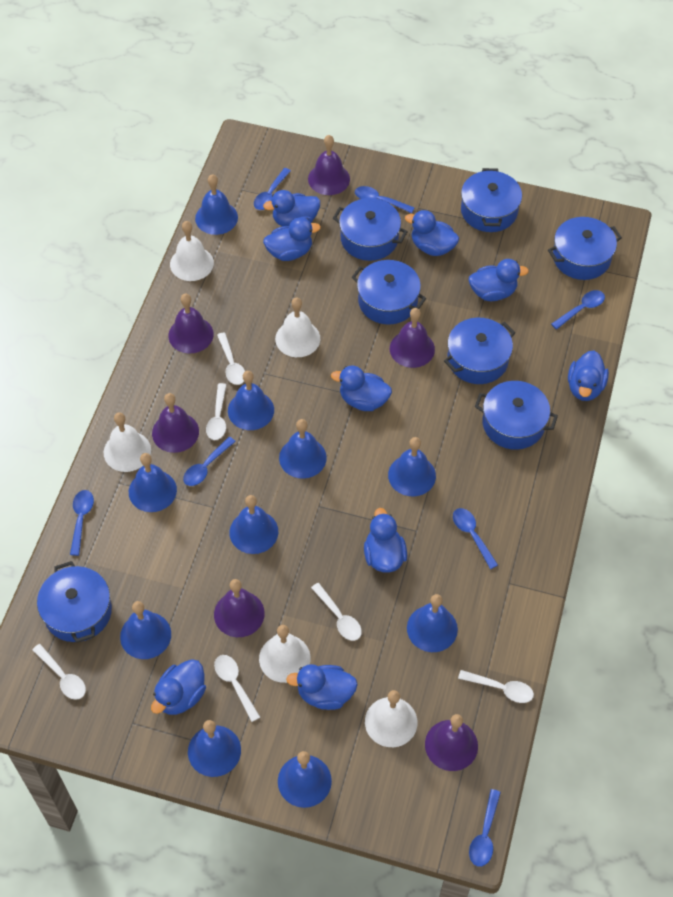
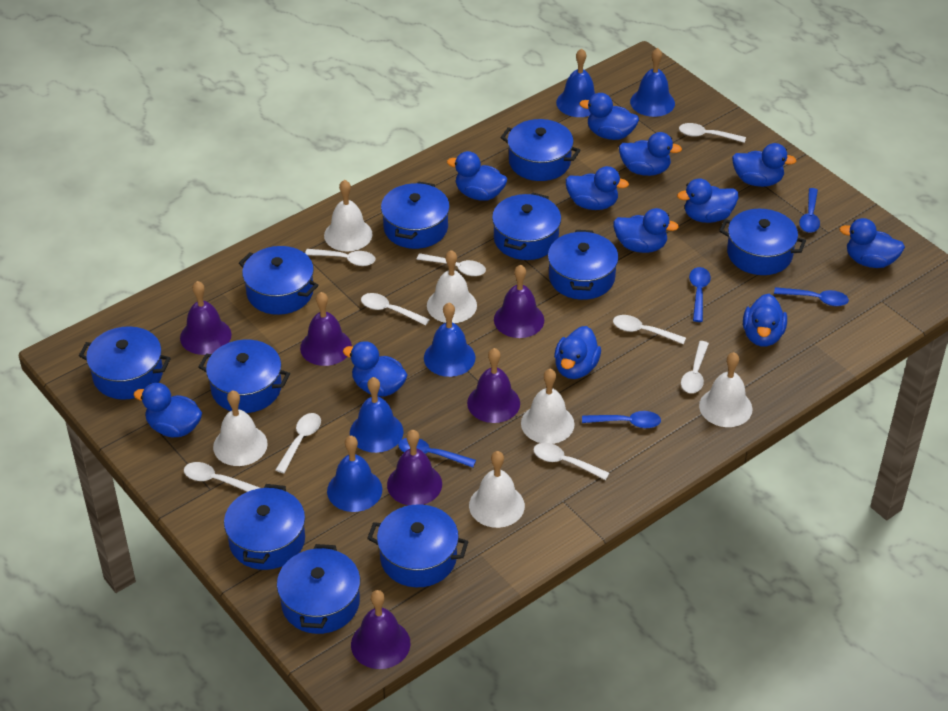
blue bell: [120,601,171,659] [129,453,177,512] [188,720,241,777] [195,174,238,235] [228,371,274,430] [229,495,278,554] [278,751,332,808] [279,419,327,479] [388,437,436,496] [407,594,458,652] = 10 -> [327,436,382,512] [350,377,404,453] [424,303,475,377] [556,48,595,117] [630,48,675,117] = 5
blue duck: [151,659,206,715] [263,190,320,226] [263,217,321,261] [286,664,358,710] [331,366,392,411] [364,508,407,573] [405,210,459,256] [469,259,529,301] [568,351,609,401] = 9 -> [134,383,202,438] [343,341,407,397] [447,151,507,201] [554,326,601,379] [566,166,629,210] [579,93,639,140] [613,208,679,253] [619,132,682,176] [677,178,738,223] [732,143,796,187] [743,294,787,347] [839,218,905,268] = 12
blue pot: [37,561,112,643] [333,198,408,261] [352,260,426,325] [444,318,515,384] [461,168,522,232] [475,381,558,450] [548,217,622,280] = 7 -> [79,326,171,400] [199,340,290,413] [224,484,305,570] [239,246,319,315] [277,544,360,634] [367,504,469,587] [381,181,450,249] [492,192,561,260] [500,119,580,181] [548,230,619,300] [719,209,806,275] = 11
blue spoon: [70,490,94,556] [183,437,236,486] [254,168,291,210] [355,186,415,213] [453,508,498,569] [469,789,501,867] [551,290,605,330] = 7 -> [398,438,476,468] [582,411,661,428] [689,267,711,322] [774,287,849,306] [799,188,820,233] = 5
white bell: [104,412,151,472] [170,221,214,281] [259,625,311,683] [275,297,320,357] [365,690,417,747] = 5 -> [213,390,268,466] [324,180,373,252] [427,250,477,323] [469,451,525,528] [521,369,575,444] [699,352,753,427] = 6
white spoon: [32,644,86,700] [206,383,227,440] [214,655,260,722] [217,332,245,385] [311,583,362,641] [458,670,534,703] = 6 -> [184,462,260,492] [275,413,321,473] [305,249,375,266] [361,293,430,326] [416,253,486,276] [533,443,609,480] [613,315,686,344] [679,123,746,143] [681,341,709,393] = 9

